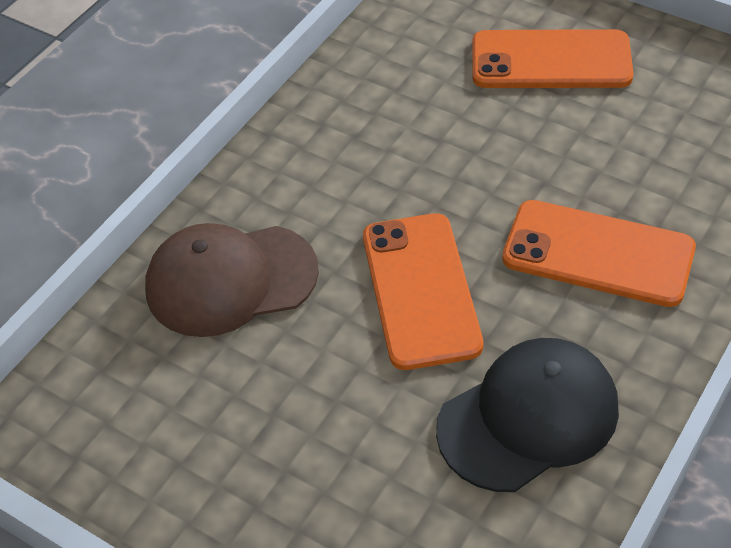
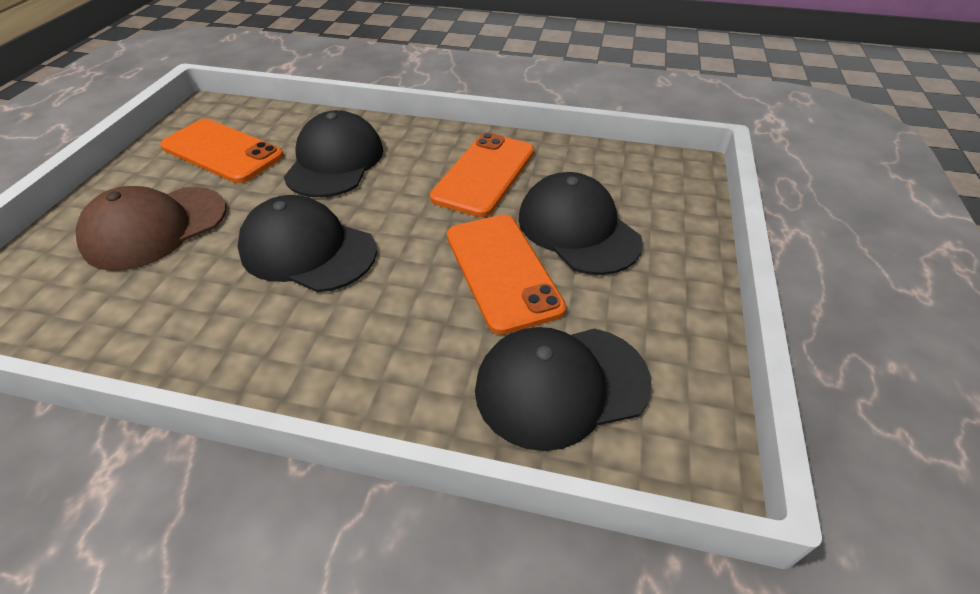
black cap: [436,338,619,492] = 1 -> [237,195,377,292] [284,110,383,197] [475,327,652,451] [518,172,643,275] = 4

